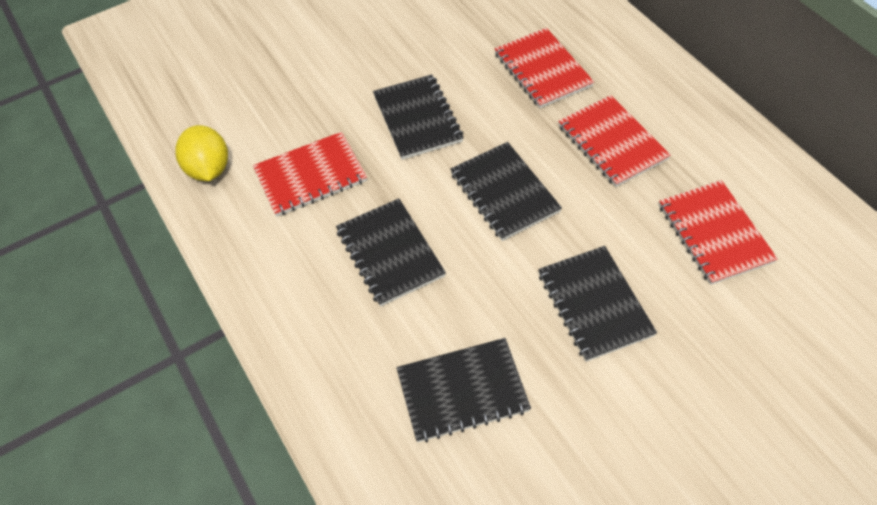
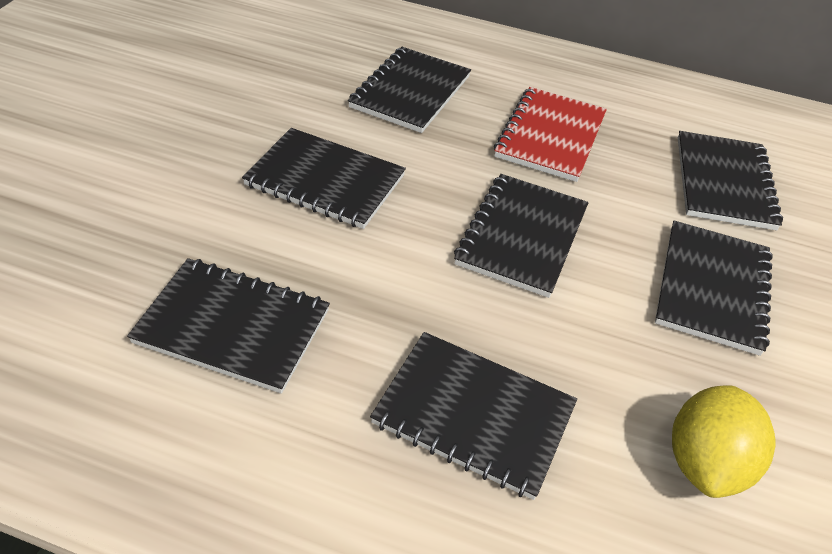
black notebook: [336,198,446,306] [373,74,464,160] [396,338,531,442] [450,142,562,241] [538,246,657,362] = 5 -> [127,258,330,394] [242,128,406,229] [348,47,471,133] [370,332,577,500] [454,174,588,298] [655,221,773,356] [678,131,783,230] = 7
red notebook: [253,132,367,216] [495,28,594,108] [558,95,671,187] [659,180,778,285] = 4 -> [494,87,607,182] = 1

